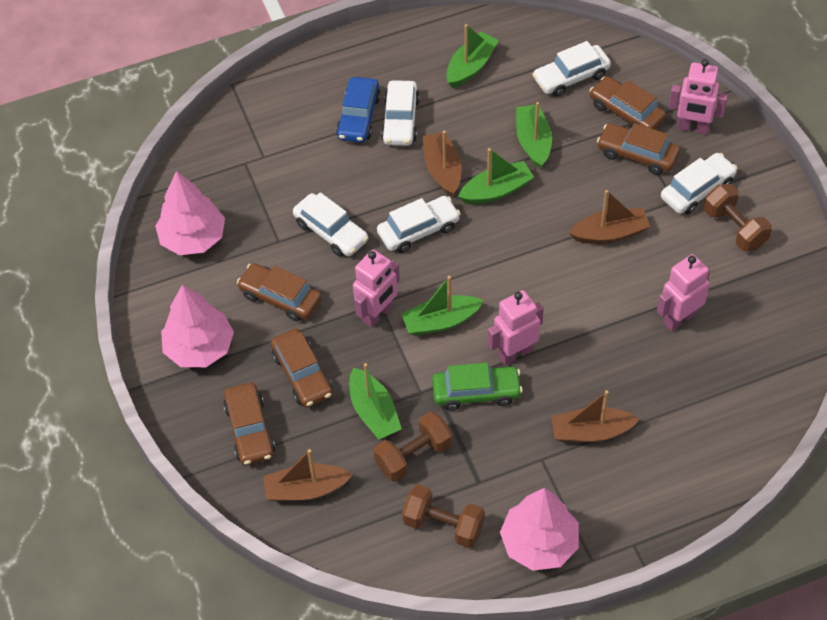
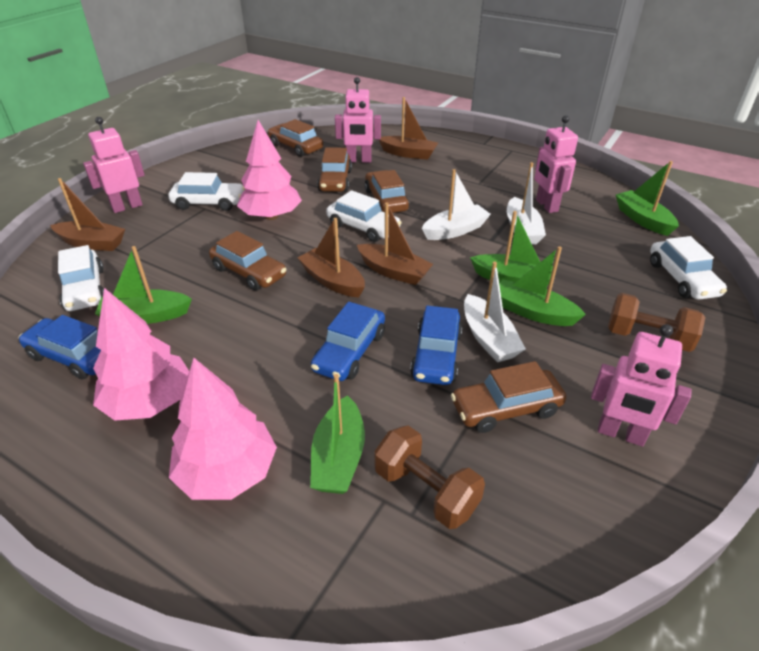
blue car: [336,77,381,143] = 1 -> [19,315,101,380] [311,302,385,381] [410,305,462,385] = 3
brown dumbbell: [374,411,452,482] [402,484,485,548] [704,184,772,251] = 3 -> [374,426,485,529] [608,293,705,352] = 2
green car: [432,363,523,410] = 1 -> none = 0
white boat: none = 0 -> [422,169,491,240] [464,261,526,362] [507,162,546,245] = 3
white car: [293,192,369,257] [377,196,461,253] [381,80,420,145] [532,41,611,97] [661,153,737,214] = 5 -> [58,245,104,311] [168,172,245,211] [326,190,402,242] [650,236,727,300] = 4

